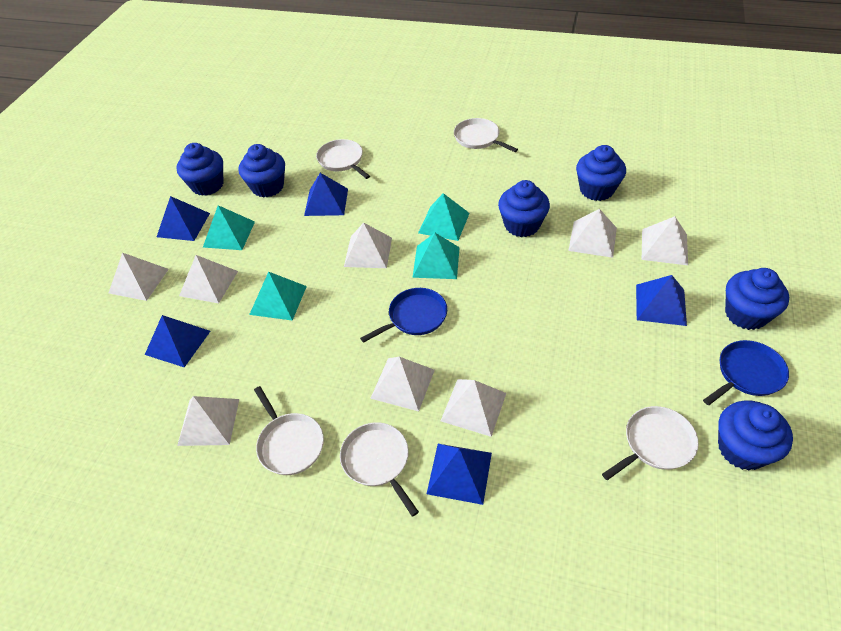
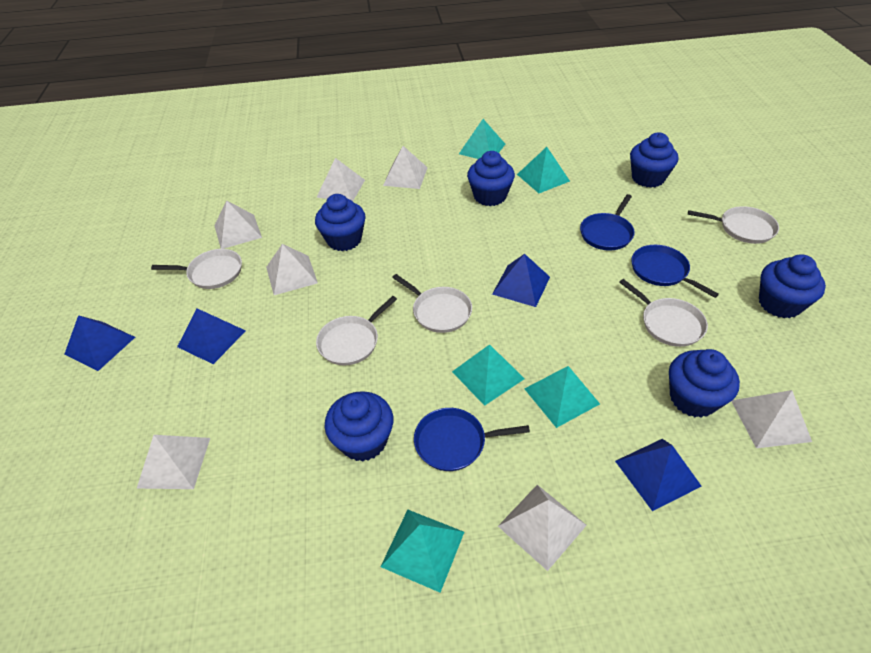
blue pan: [360,288,447,343] [703,340,789,405] = 2 -> [414,408,530,471] [580,194,635,251] [631,245,719,298] = 3
blue pyramid: [145,315,210,367] [157,196,210,241] [304,173,348,216] [427,444,492,505] [636,275,687,326] = 5 -> [65,315,135,371] [177,308,246,364] [492,254,550,307] [615,439,701,511] = 4
turquoise pyramid: [203,205,255,250] [249,272,307,321] [412,233,460,279] [418,193,470,241] = 4 -> [381,510,464,593] [452,344,525,406] [459,119,505,159] [517,147,570,193] [525,366,600,428] = 5
white pyramid: [109,253,169,301] [177,396,239,446] [179,255,238,303] [344,222,392,268] [370,357,435,411] [441,379,506,437] [568,209,617,258] [642,216,688,265] = 8 -> [137,435,210,489] [214,200,262,249] [266,244,318,295] [317,158,365,201] [383,146,428,189] [498,485,587,571] [731,390,812,448] = 7

